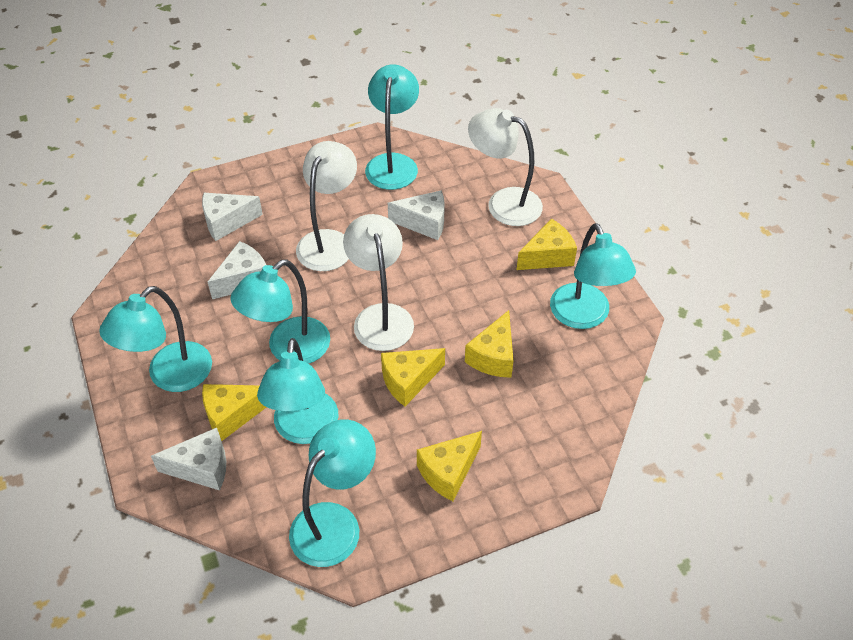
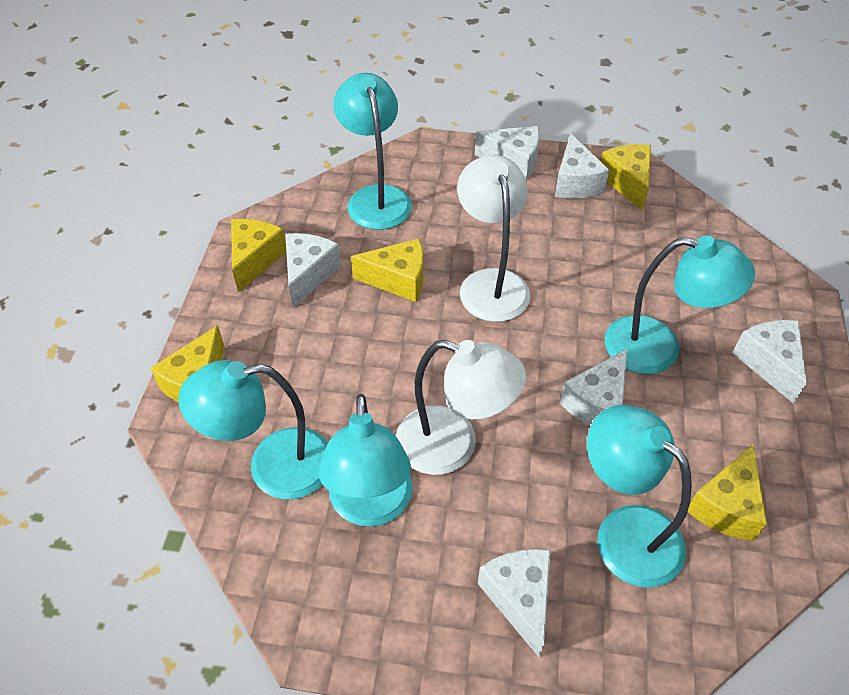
turquoise lamp: [99,286,212,392] [230,259,330,364] [257,338,339,444] [289,419,376,567] [365,64,419,190] [550,223,636,329] = 6 -> [178,360,328,500] [318,394,413,527] [333,73,412,230] [587,405,692,588] [605,236,755,374] = 5
white cheese: [151,428,226,490] [202,193,263,241] [208,241,266,299] [388,190,445,240] = 4 -> [285,233,341,308] [475,126,540,180] [478,549,551,657] [555,134,610,199] [559,349,627,426] [733,320,807,404] = 6
white lamp: [296,141,357,271] [343,214,414,351] [468,108,543,226] = 3 -> [396,340,526,475] [457,155,530,322] = 2

